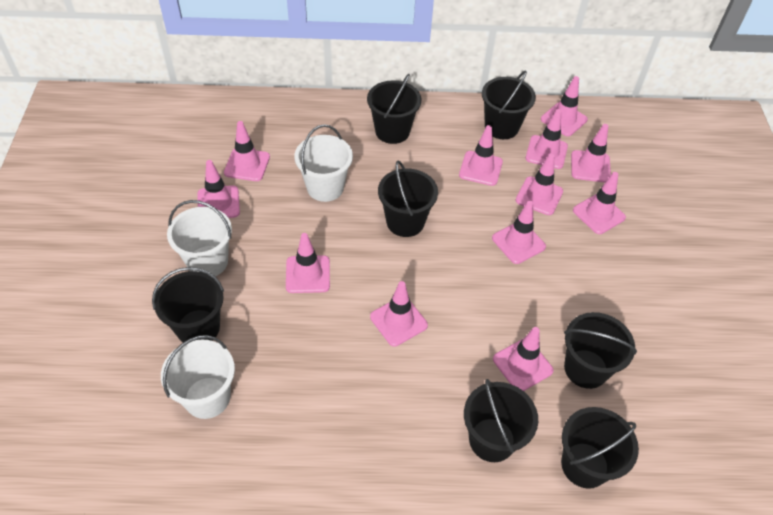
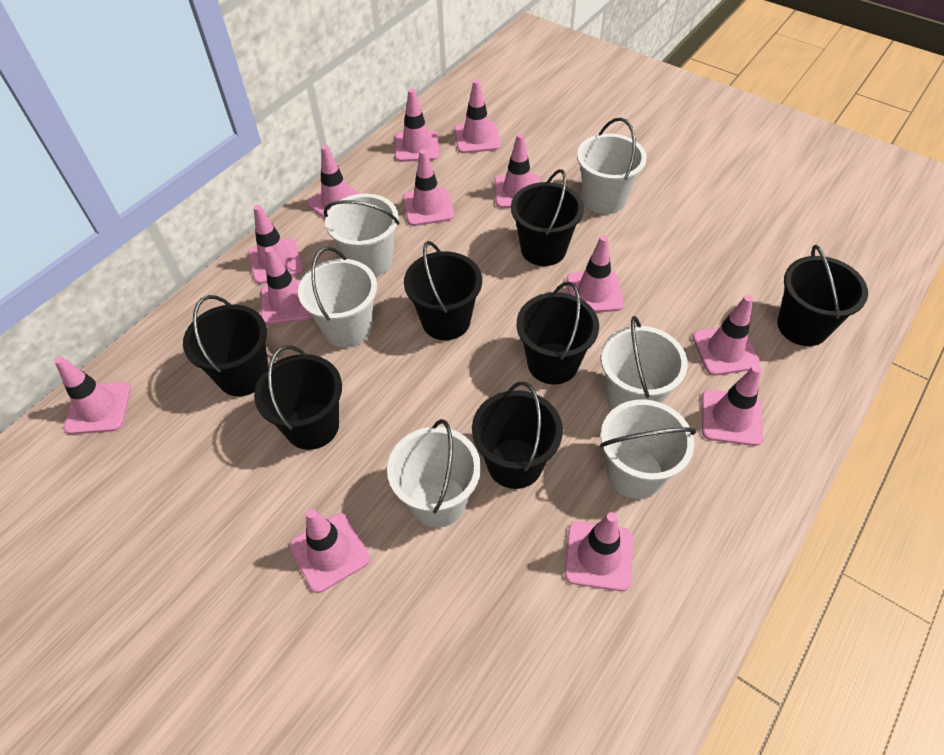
pink traffic cone: [197,160,240,218] [224,121,270,181] [286,233,330,293] [370,281,428,347] [459,125,503,186] [492,201,546,264] [493,327,554,391] [515,153,563,215] [525,109,568,169] [541,76,588,136] [571,124,611,183] [573,172,626,234] = 12 -> [54,356,131,434] [248,205,304,284] [261,247,312,325] [289,509,370,593] [307,145,360,219] [395,89,439,162] [403,149,454,226] [454,80,501,153] [494,133,540,208] [564,512,633,591] [567,235,624,312] [692,295,760,376] [701,365,763,446] = 13
white bucket: [161,335,235,419] [167,200,232,276] [294,124,353,202] = 3 -> [298,247,377,348] [324,194,399,277] [387,419,481,527] [577,118,647,214] [600,399,696,499] [601,316,688,410] = 6

